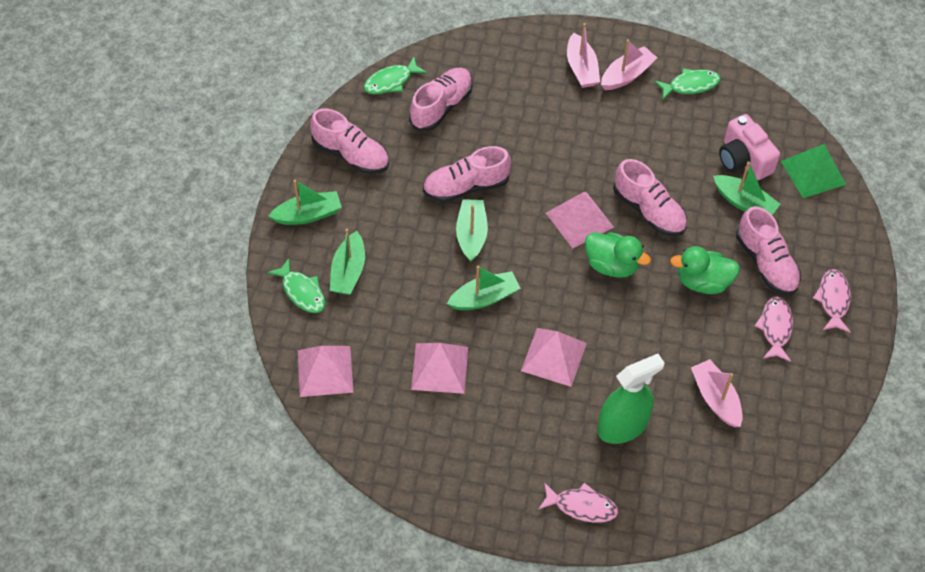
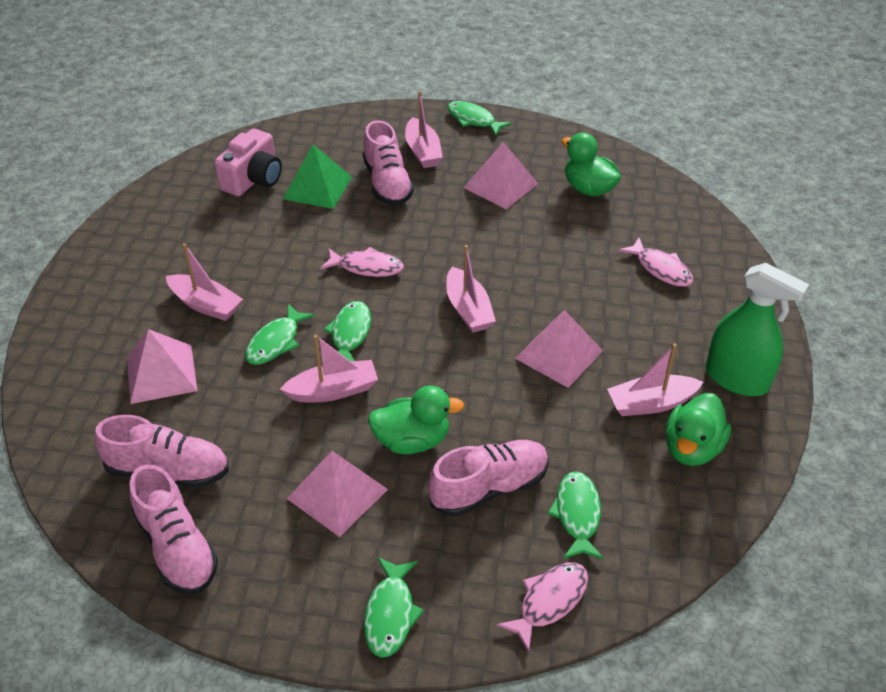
green boat: [269,180,342,225] [330,229,365,295] [447,265,520,310] [456,199,488,262] [713,161,780,215] = 5 -> none = 0
green duck: [585,232,651,278] [670,246,740,294] = 2 -> [368,386,464,454] [562,133,621,196] [665,393,731,466] = 3
green fish: [267,258,326,313] [364,57,427,94] [654,68,721,100] = 3 -> [245,304,315,365] [323,301,371,361] [364,557,424,658] [447,101,512,136] [548,471,604,559] = 5
pink boat: [567,23,600,88] [601,39,657,90] [691,359,743,427] = 3 -> [166,243,243,321] [280,335,378,402] [405,91,443,168] [446,245,496,333] [607,343,703,416] = 5
pink shoe: [310,108,389,174] [409,68,473,131] [423,146,511,203] [613,159,687,236] [736,206,801,295] = 5 -> [94,415,229,488] [129,464,218,595] [363,120,414,206] [428,440,549,517] = 4

